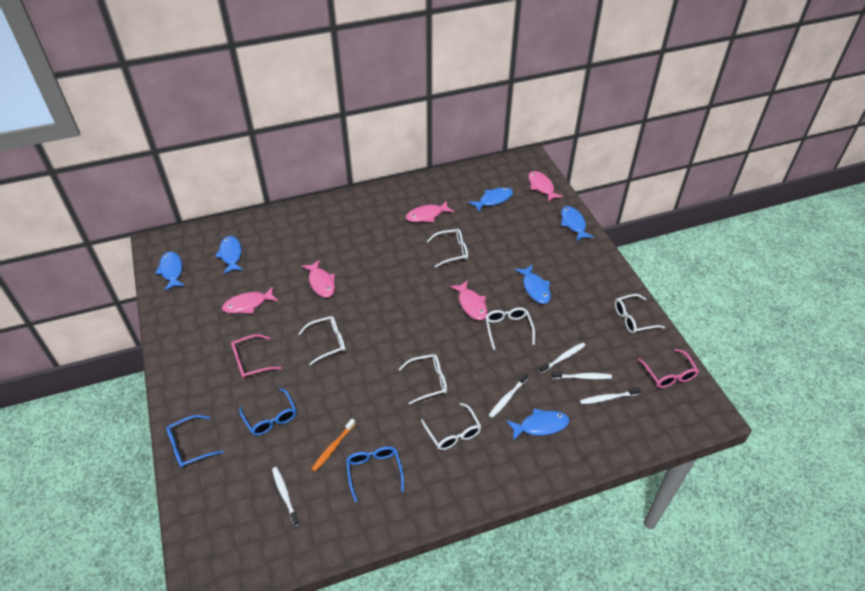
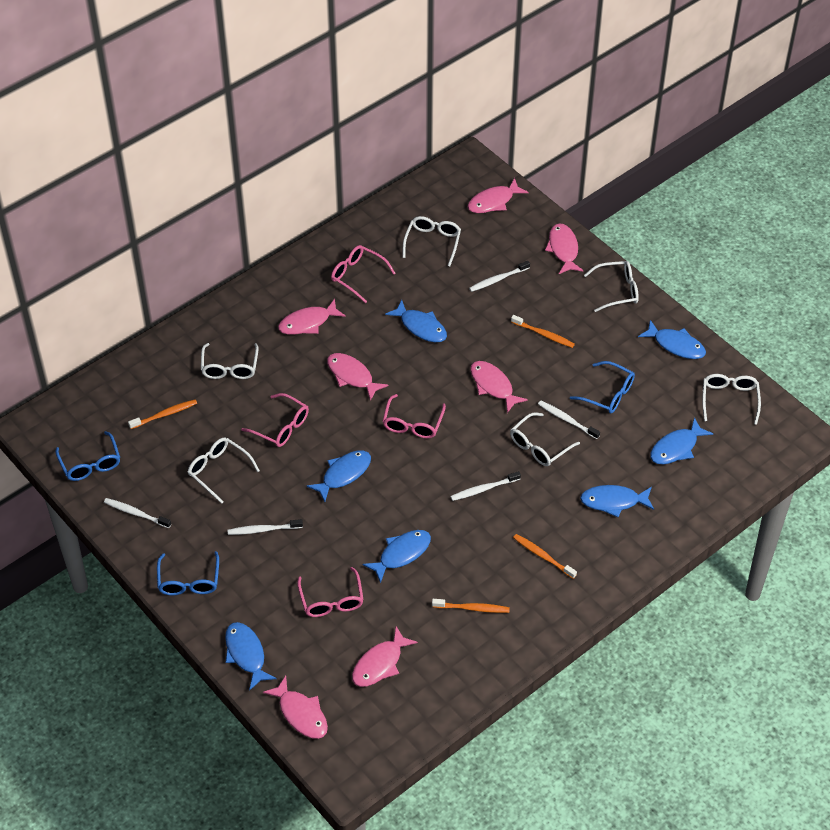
blue fish: [155,251,185,291] [215,236,243,274] [468,187,513,212] [506,408,570,441] [515,265,551,304] [561,206,594,241] = 6 -> [225,622,277,691] [306,450,371,502] [363,530,431,583] [385,300,447,342] [580,485,654,517] [638,320,706,359] [650,417,713,464] = 7
orange toothbrush: [311,419,356,471] = 1 -> [128,399,197,429] [432,599,510,613] [511,315,575,348] [513,534,577,579] = 4
pink fish: [222,287,278,314] [302,260,335,298] [406,200,454,222] [450,280,487,320] [528,171,563,202] = 5 -> [263,676,328,739] [278,299,346,335] [327,353,388,401] [352,626,418,687] [468,178,528,213] [470,361,528,413] [545,224,583,274] = 7
pink glasses: [231,334,281,379] [638,349,699,388] = 2 -> [241,393,309,447] [297,567,364,617] [331,245,395,303] [383,394,446,438] = 4

